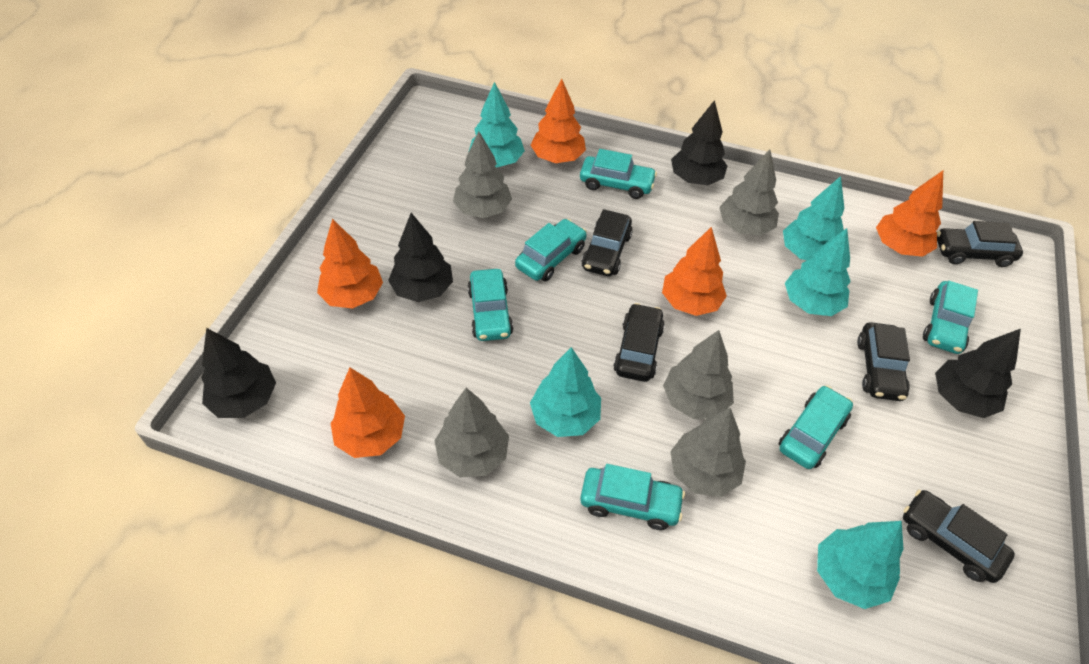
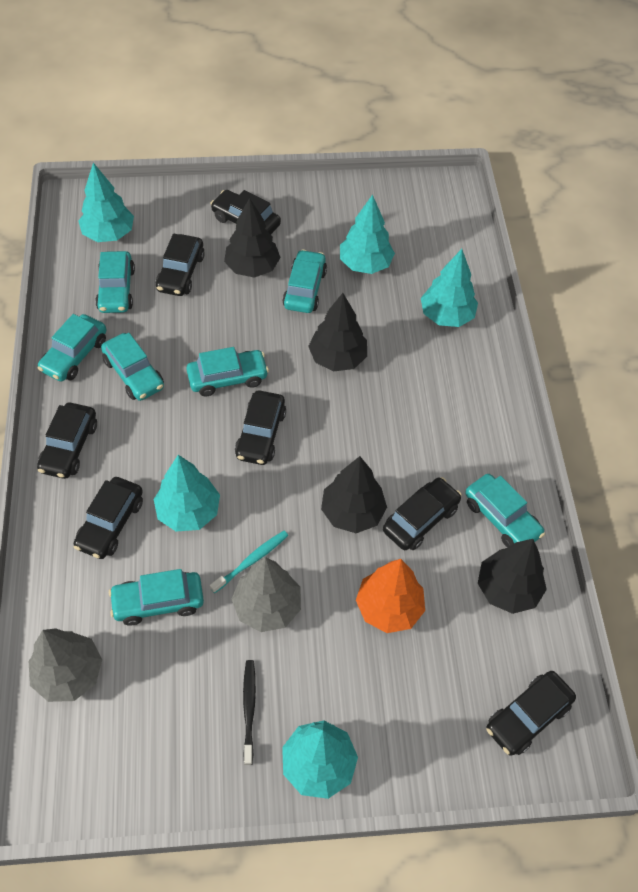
black car: [581,209,633,276] [613,303,665,382] [857,322,910,401] [903,490,1015,583] [937,221,1023,267] = 5 -> [37,403,97,479] [74,477,143,559] [156,233,205,296] [210,190,281,234] [235,391,286,465] [383,477,462,550] [486,671,576,756] = 7
black toothbrush: none = 0 -> [243,660,256,765] = 1
grey tree: [434,388,509,477] [453,131,512,218] [663,330,734,419] [670,408,746,497] [719,150,779,236] = 5 -> [29,628,102,702] [232,557,301,632] = 2
orange tree: [317,219,383,309] [330,368,405,458] [531,79,586,163] [662,227,727,316] [876,171,943,257] = 5 -> [356,559,425,633] = 1
turquoise car: [467,269,513,341] [515,219,587,282] [580,149,657,199] [580,464,685,530] [779,385,853,469] [923,281,978,354] = 6 -> [37,314,106,381] [95,251,135,313] [101,333,164,401] [109,569,204,626] [186,347,269,397] [282,249,327,313] [465,474,545,548] = 7
turquoise toothbrush: none = 0 -> [210,531,288,593] = 1

